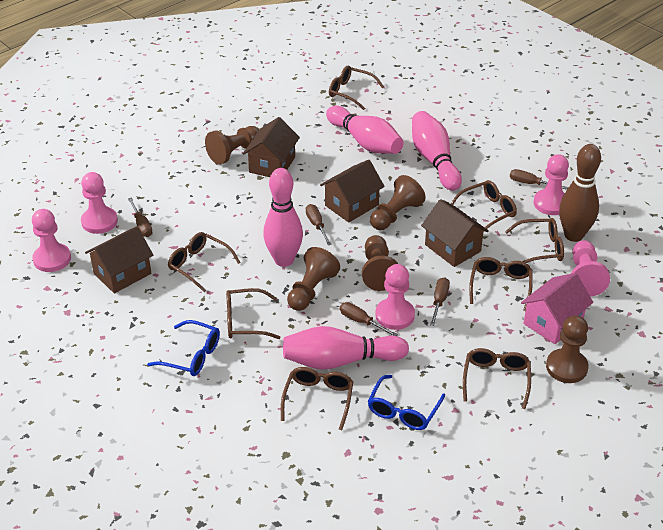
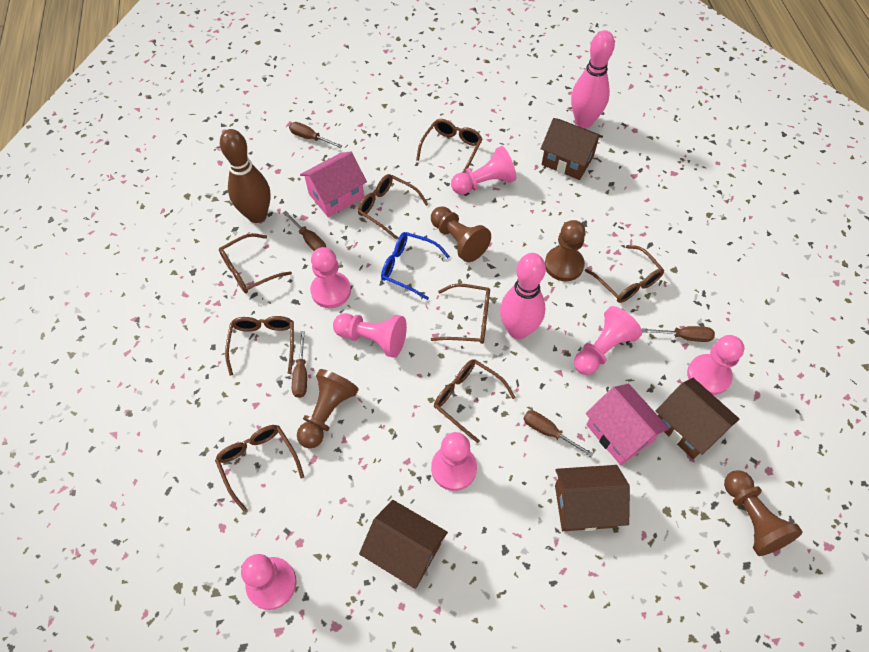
blue glasses: [147,320,220,376] [368,375,445,430] = 2 -> [381,232,450,300] = 1
brown pawn: [205,126,259,165] [287,247,340,311] [362,235,398,291] [370,175,425,230] [546,315,589,383] = 5 -> [297,369,359,448] [431,206,491,262] [545,220,586,281] [724,471,803,556] = 4
pink bowling pin: [263,168,303,267] [283,326,409,370] [326,106,403,154] [412,111,462,191] = 4 -> [500,253,546,339] [571,30,615,128] = 2
pink house: [521,273,593,344] = 1 -> [300,152,367,217] [586,383,669,465] = 2
pink pawn: [32,209,71,272] [81,172,118,234] [375,264,415,330] [533,154,569,215] [571,240,610,297] = 5 -> [241,554,297,610] [310,247,351,308] [333,313,407,358] [431,432,477,491] [451,146,516,195] [574,306,642,375] [687,335,744,395] = 7

